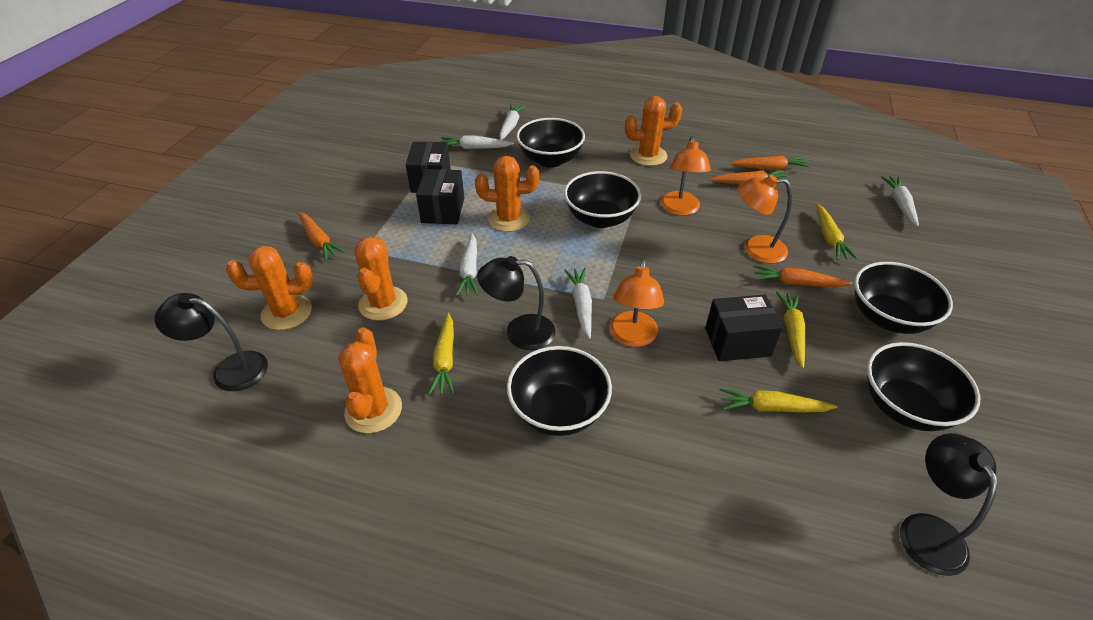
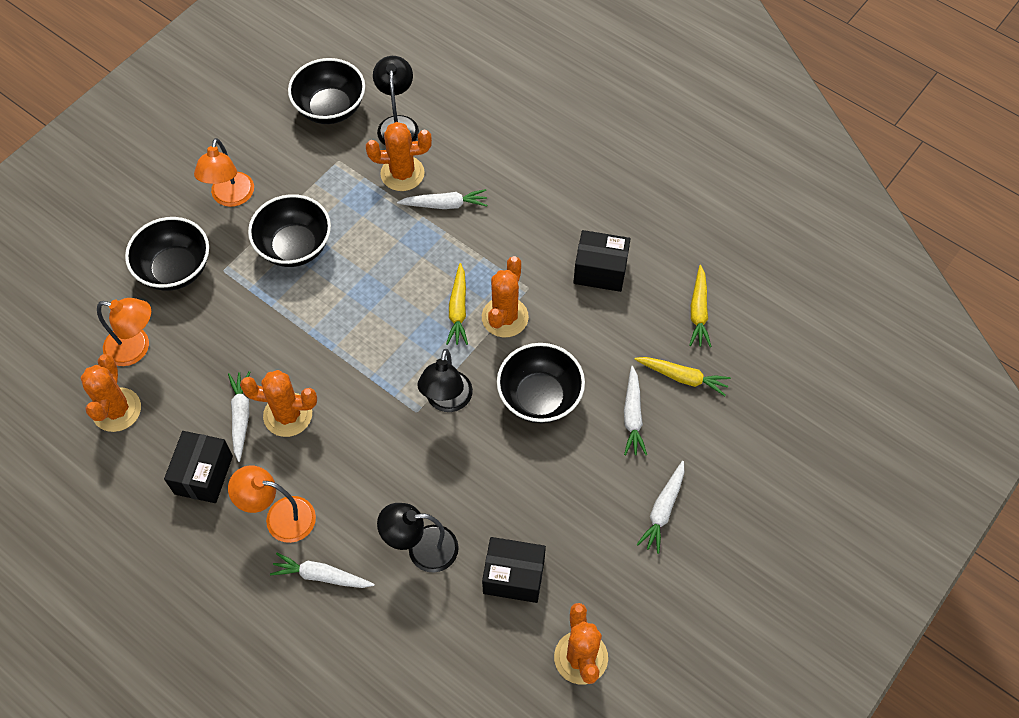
black bowl: [507,346,612,436] [516,118,585,168] [564,171,641,228] [854,262,953,334] [867,342,980,431] = 5 -> [125,217,209,291] [248,194,331,267] [288,58,365,124] [497,343,585,423] = 4
orange carrot: [298,212,345,261] [709,171,791,185] [730,156,809,170] [753,265,852,287] = 4 -> none = 0
yellow carrot: [428,313,454,395] [720,389,837,413] [776,292,806,369] [816,204,858,260] = 4 -> [446,263,468,345] [634,357,731,396] [689,265,712,347] = 3

